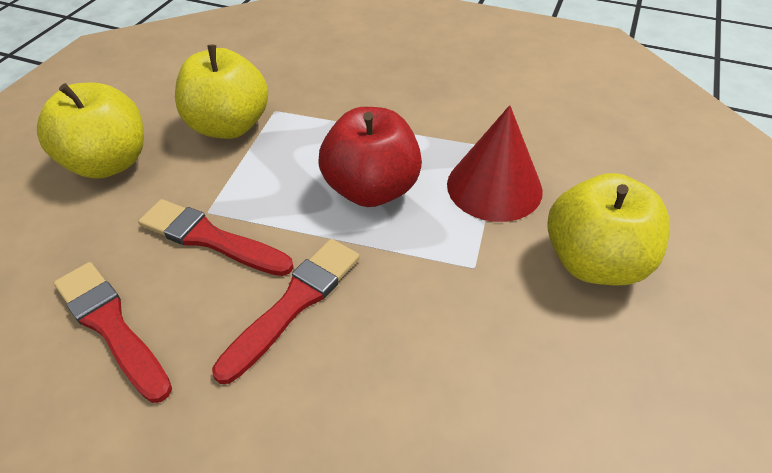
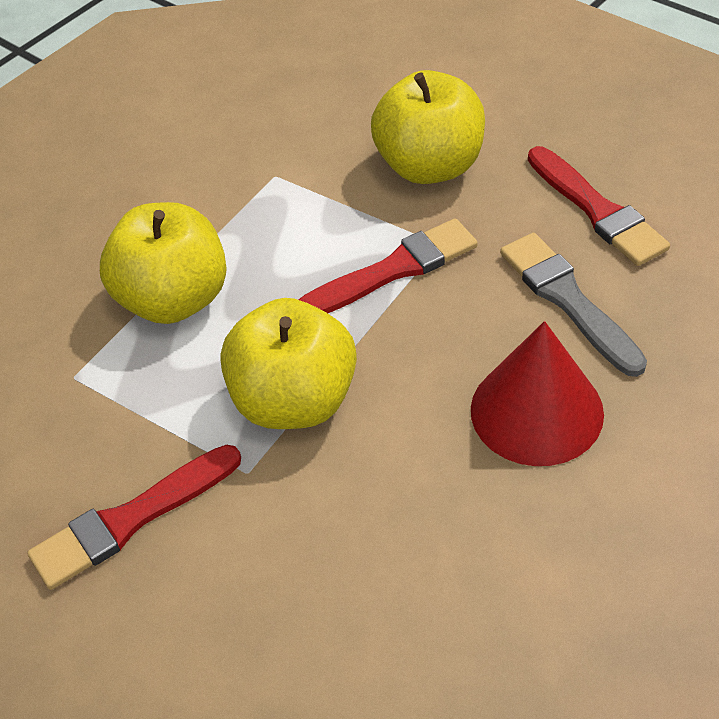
grey brush: none = 0 -> [500,233,647,377] = 1
red apple: [318,107,422,207] = 1 -> none = 0

